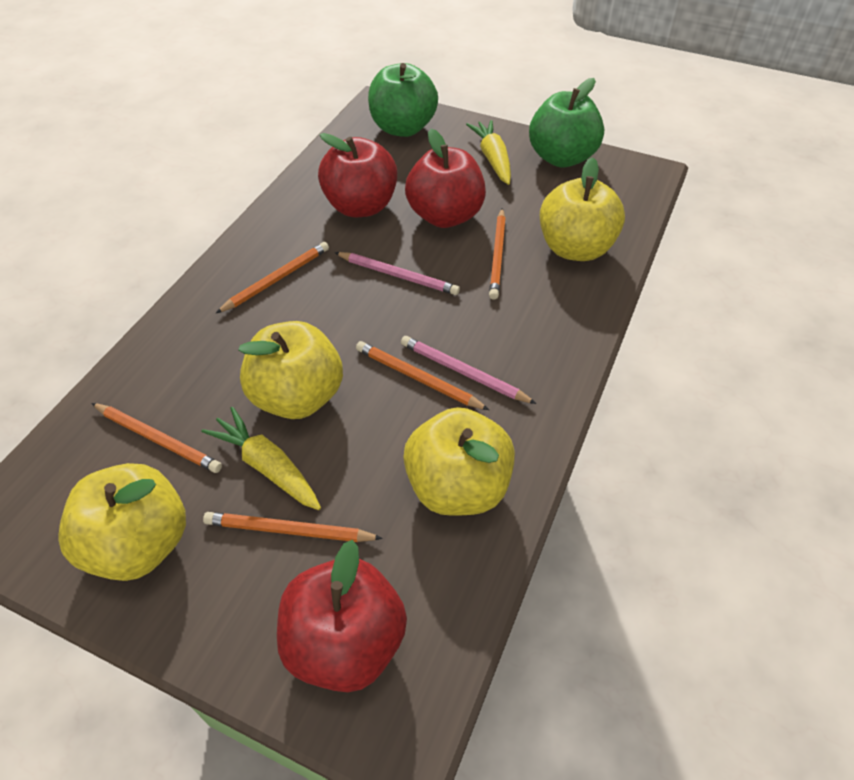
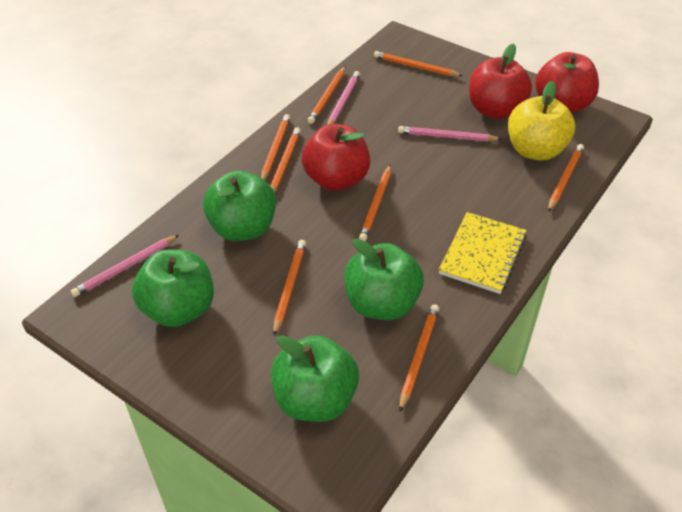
green apple: [368,63,438,137] [529,78,604,167] = 2 -> [132,249,214,327] [203,171,276,241] [271,335,359,422] [344,238,424,320] = 4
orange pencil: [91,403,222,473] [203,512,383,542] [216,242,329,313] [356,341,489,410] [489,208,506,300] = 5 -> [261,114,290,180] [270,127,301,193] [273,240,306,336] [308,67,345,124] [359,164,391,241] [374,51,463,76] [399,304,439,412] [548,144,584,212] = 8
pink pencil: [334,252,460,295] [401,336,537,404] = 2 -> [71,235,179,297] [327,71,360,125] [398,126,502,141] = 3
yellow apple: [58,463,186,581] [238,321,343,419] [403,407,515,516] [540,157,625,261] = 4 -> [508,81,575,161] = 1
yellow carrot: [202,407,321,510] [466,120,511,185] = 2 -> none = 0
yellow notebook: none = 0 -> [439,212,527,294] = 1

